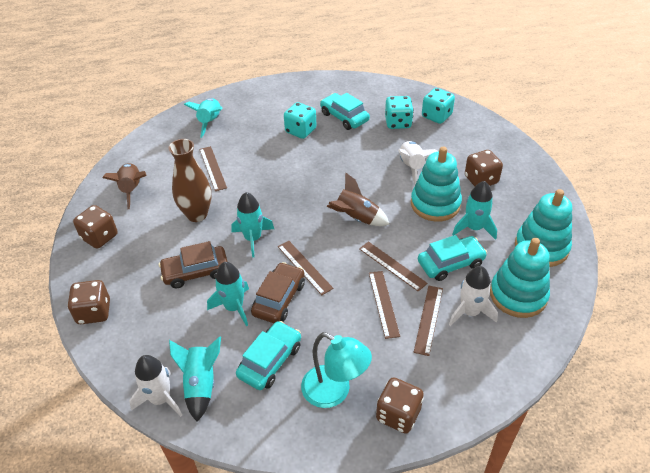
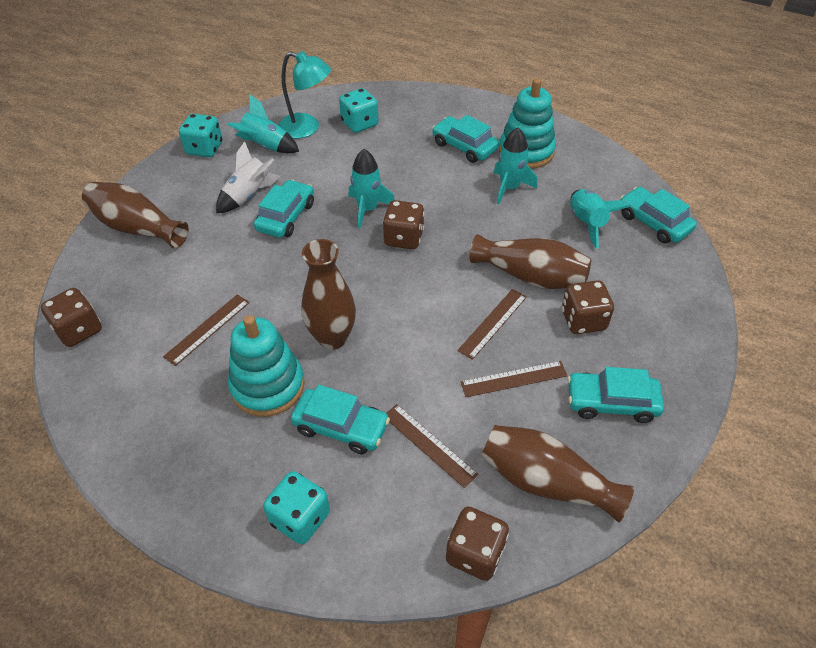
brown car: [159,241,228,288] [251,262,305,323] = 2 -> none = 0
brown rocket: [103,163,146,209] [327,172,390,226] = 2 -> none = 0
brown ruler: [199,146,227,191] [278,241,334,295] [359,241,428,292] [369,271,400,339] [414,286,443,356] = 5 -> [163,294,250,366] [387,404,478,488] [458,289,527,360] [461,361,568,397] = 4
brown vase: [168,139,211,222] = 1 -> [82,182,189,249] [301,239,356,350] [470,234,591,289] [481,425,634,522] = 4
turquoise car: [236,321,301,390] [320,93,370,130] [418,235,487,281] = 3 -> [254,180,314,238] [291,385,390,454] [432,115,499,163] [567,367,664,423] [620,187,697,244] = 5
turquoise rocket: [169,336,221,422] [184,98,222,138] [207,262,249,326] [231,192,274,257] [452,181,497,240] = 5 -> [227,94,299,153] [349,149,395,229] [494,127,537,204] [570,189,631,249] = 4
turquoise stacking toy: [411,147,462,222] [490,238,550,318] [515,189,572,267] = 3 -> [228,315,305,417] [499,78,556,169] = 2
white rocket: [129,355,182,417] [398,141,438,184] [449,266,498,326] = 3 -> [216,141,280,213] = 1

